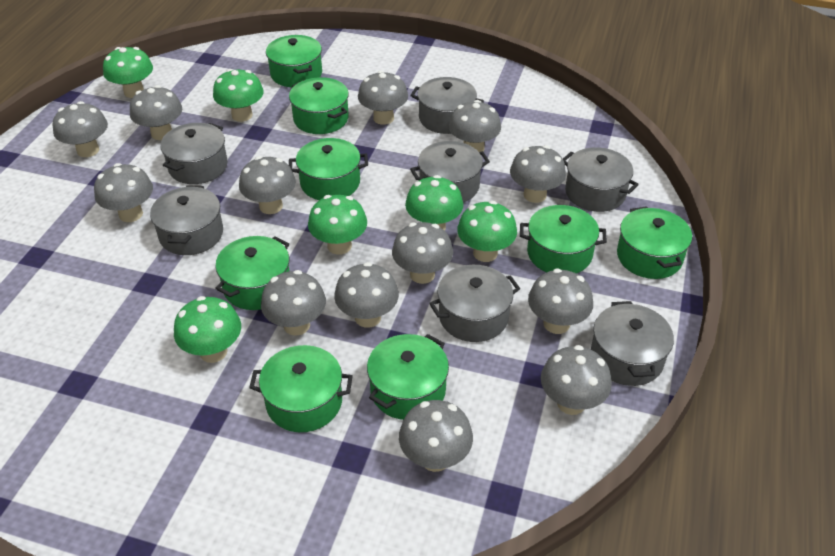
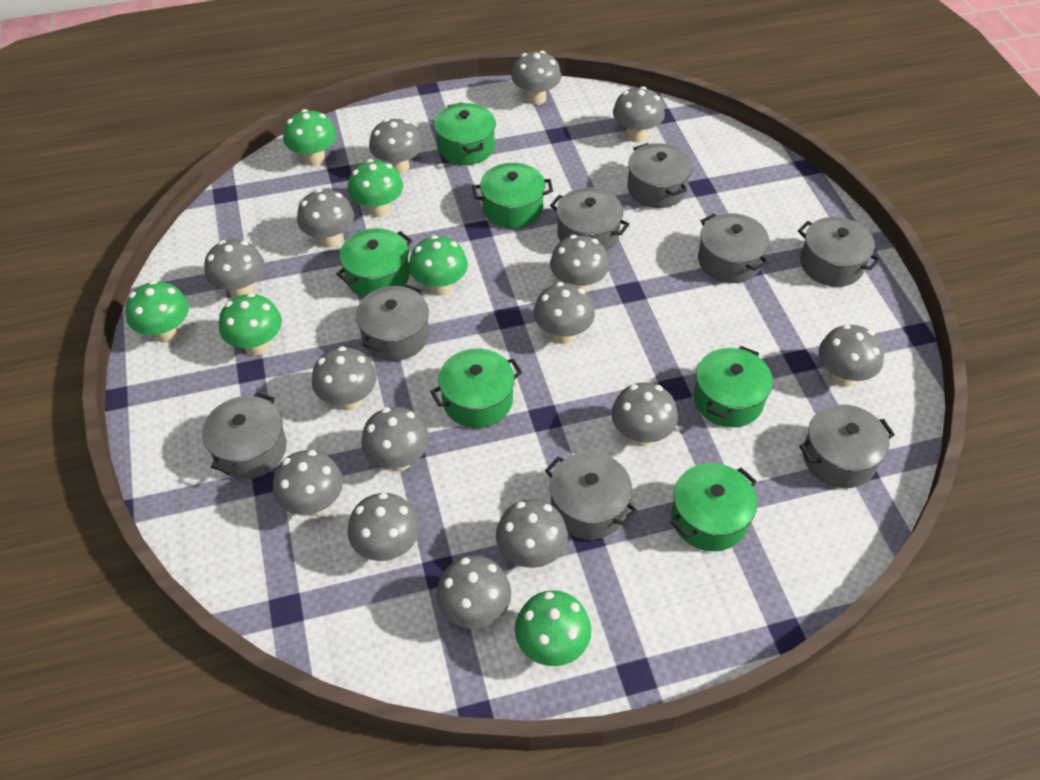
green pot: [215,236,289,310] [249,345,353,432] [266,35,322,87] [289,77,349,134] [289,138,368,200] [367,334,449,420] [520,205,607,273] [617,206,692,279] = 8 -> [336,228,412,297] [430,348,523,428] [434,102,496,165] [472,163,553,229] [671,463,757,551] [693,346,773,427] = 6
grey mushroom: [53,101,108,157] [94,163,153,222] [130,85,182,140] [239,156,296,214] [261,270,326,336] [334,262,399,328] [358,71,408,125] [392,222,453,284] [399,400,473,472] [449,100,501,152] [510,145,566,203] [528,268,593,334] [541,345,612,415] = 13 -> [204,239,265,298] [273,450,343,516] [297,189,354,248] [312,346,377,410] [348,493,420,561] [361,407,429,471] [369,119,423,174] [436,556,511,629] [496,499,568,568] [511,51,561,105] [533,282,595,344] [550,235,609,292] [611,382,678,446] [613,86,665,142] [819,324,884,387] = 15
grey pot: [150,186,223,255] [160,123,228,184] [410,77,484,134] [410,141,490,203] [429,265,520,342] [563,147,639,212] [591,301,674,386] = 7 -> [202,392,287,479] [356,284,429,361] [545,452,638,540] [550,188,630,252] [627,143,693,208] [698,213,769,283] [798,217,880,287] [799,404,895,488] = 8

